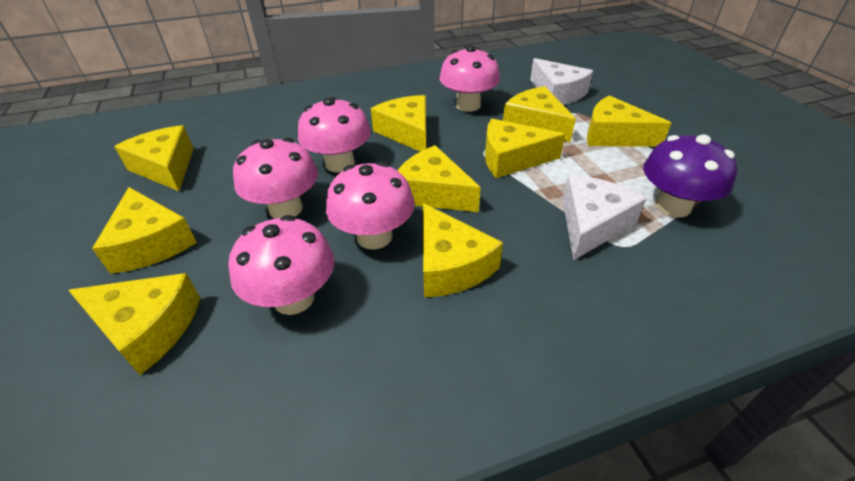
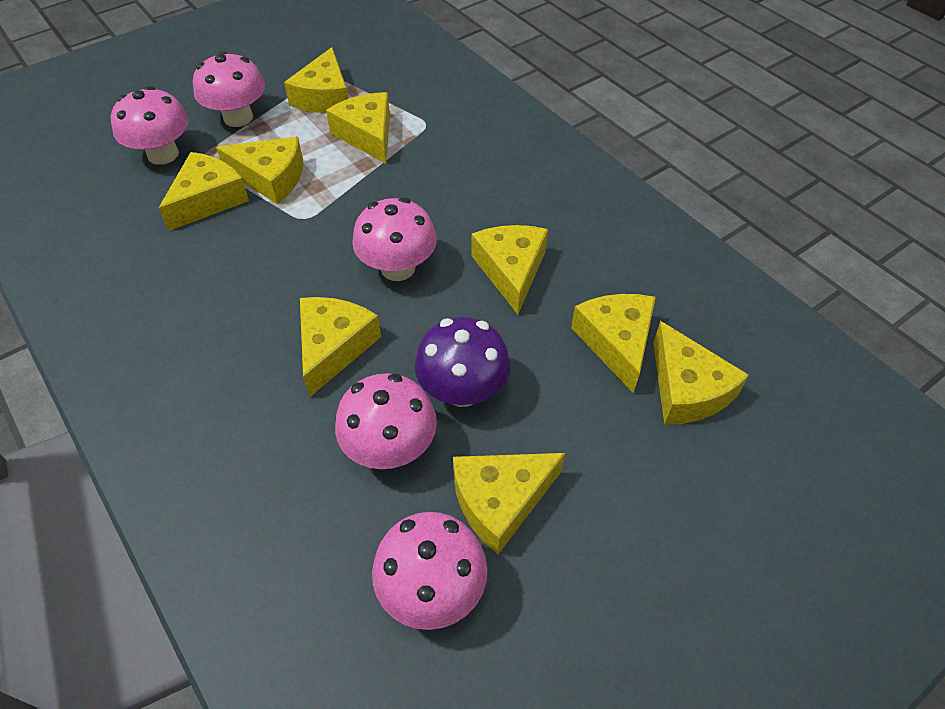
white cheese: [530,58,593,105] [563,175,647,260] = 2 -> none = 0

